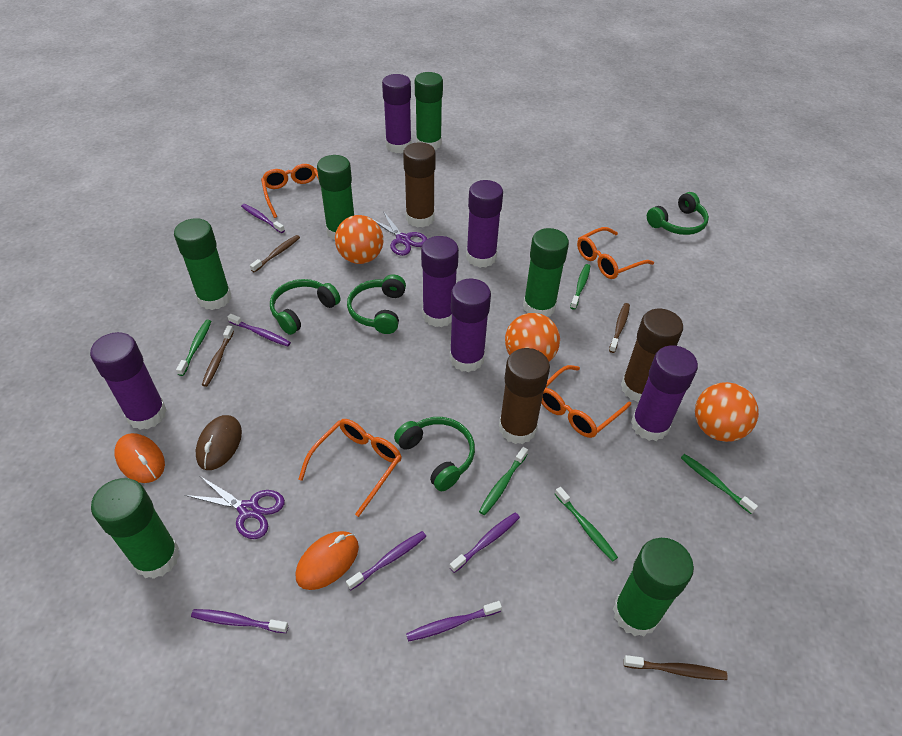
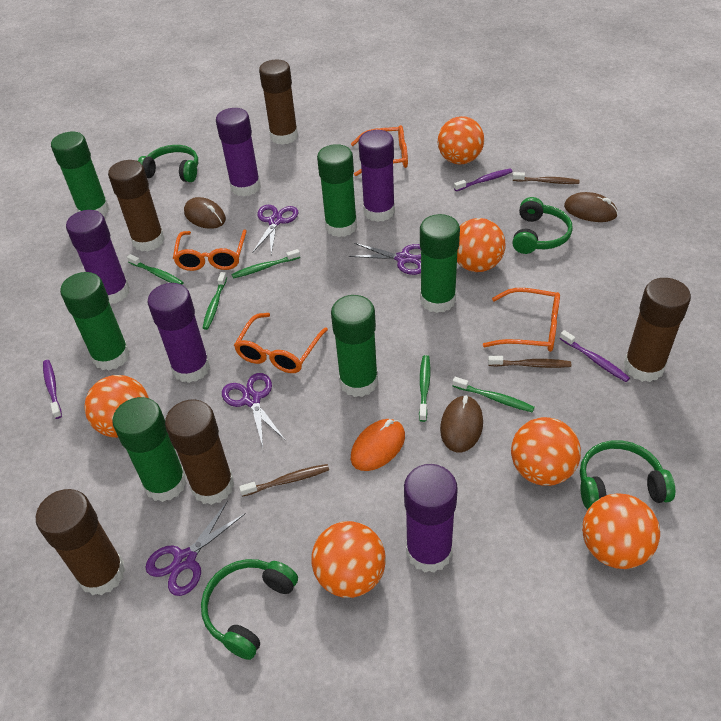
brown glue stick: [403,142,436,228] [499,348,550,444] [621,309,683,402] = 3 -> [36,489,125,595] [108,160,165,251] [165,399,234,505] [259,60,298,145] [624,278,691,382] = 5
brown mouse: [196,415,242,470] = 1 -> [184,197,226,229] [440,395,483,452] [564,192,618,222] = 3
brown toothbrush: [202,326,234,387] [250,235,300,272] [609,303,630,353] [624,655,728,680] = 4 -> [239,464,329,497] [488,356,571,368] [513,172,579,184] = 3
orange ball: [335,215,383,264] [505,313,560,362] [695,382,759,442] = 3 -> [84,375,149,438] [311,521,386,598] [438,116,484,165] [457,218,506,272] [511,417,581,486] [582,494,660,569] = 6
orange mouse: [114,433,165,483] [295,531,359,590] = 2 -> [351,419,405,471] = 1
purple glue stick: [90,332,167,430] [382,74,412,153] [421,236,459,327] [450,279,491,372] [466,180,503,268] [631,345,698,441] = 6 -> [66,210,130,304] [148,283,210,383] [216,108,261,196] [358,130,395,222] [404,464,458,573] = 5
purple scissors: [185,476,285,539] [374,211,427,256] = 2 -> [145,501,246,596] [222,373,286,447] [252,205,298,255] [349,243,421,275] = 4
purple toothbrush: [191,609,289,633] [228,314,291,347] [241,204,285,233] [346,531,426,590] [406,601,502,642] [449,513,520,573] = 6 -> [43,360,62,419] [454,169,513,191] [560,330,630,382] = 3

